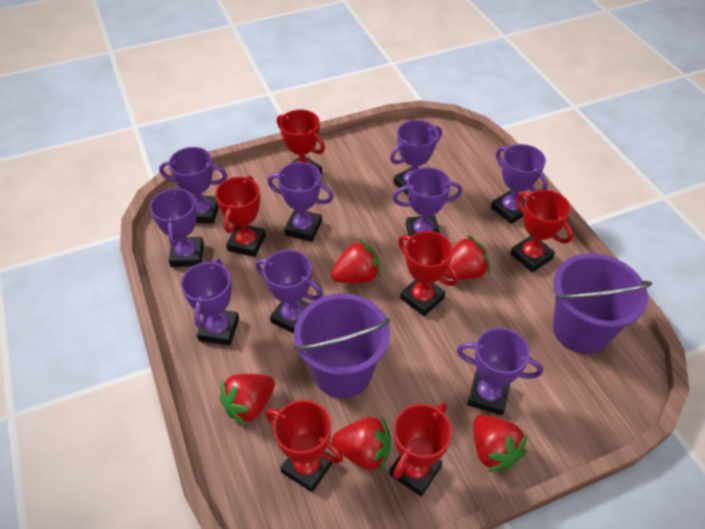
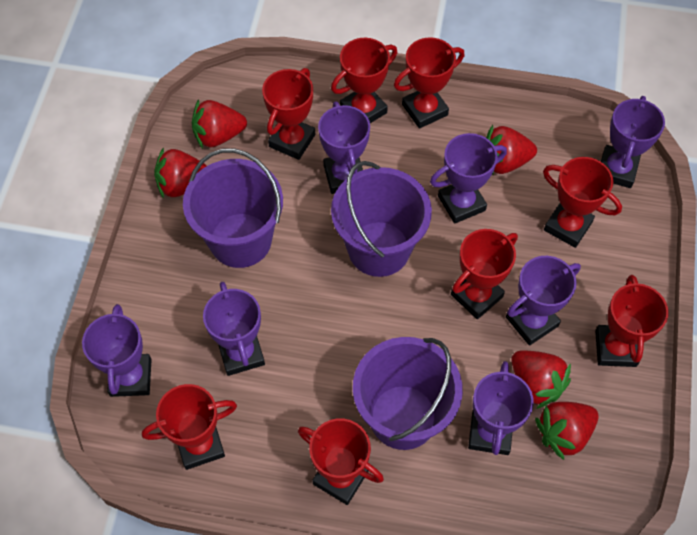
purple bucket: [294,293,390,398] [553,253,652,354] = 2 -> [183,148,283,268] [331,161,432,277] [353,337,463,450] = 3
purple trophy: [150,186,204,267] [159,147,227,224] [181,259,239,345] [255,250,323,333] [267,162,334,242] [390,120,442,196] [392,167,462,236] [457,328,543,415] [491,144,548,224] = 9 -> [82,304,152,397] [203,282,265,376] [318,102,370,194] [430,133,507,224] [468,361,534,455] [506,256,581,346] [601,96,665,188] = 7
red trophy: [215,176,266,257] [266,400,343,492] [277,110,325,174] [389,402,452,496] [398,231,458,316] [510,190,573,272] = 6 -> [142,384,237,470] [262,68,315,160] [298,418,384,505] [331,38,397,123] [394,37,464,129] [451,229,518,319] [543,157,622,248] [595,275,669,367] = 8

